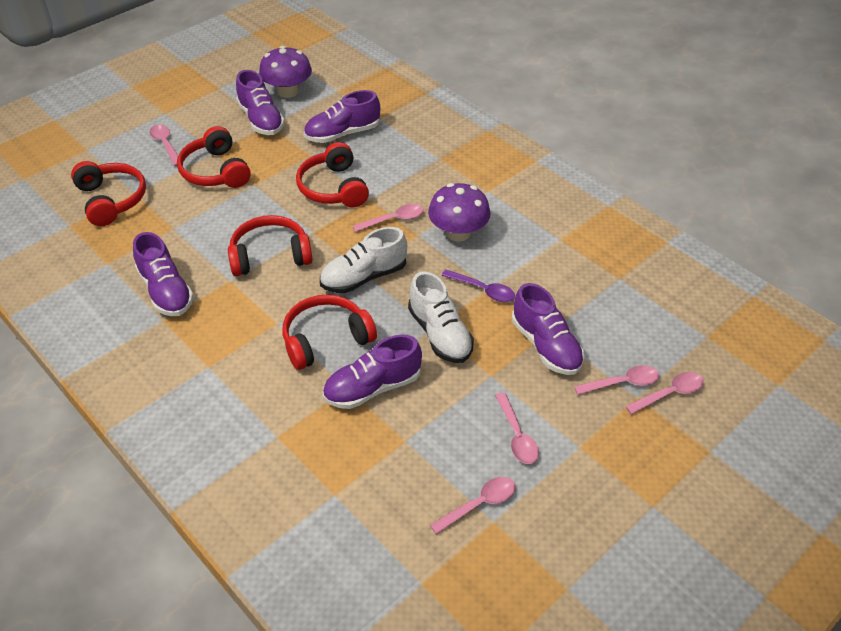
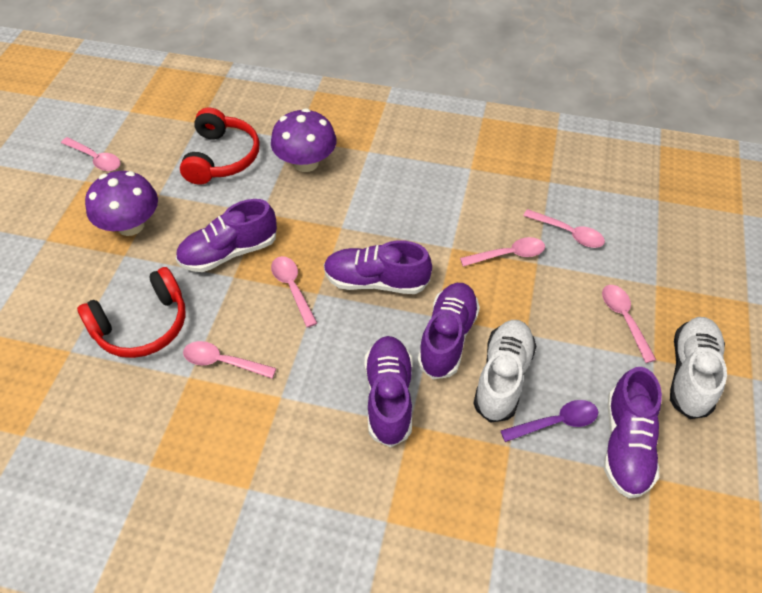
red headphones: [71,161,146,226] [177,126,251,188] [228,215,312,276] [283,294,377,370] [296,142,369,208] = 5 -> [77,267,186,358] [180,107,259,185] = 2

